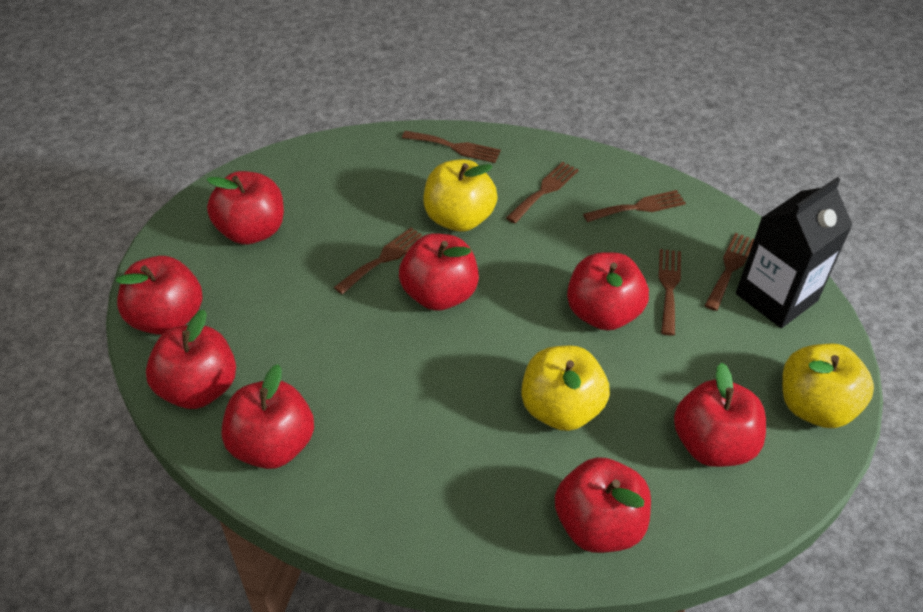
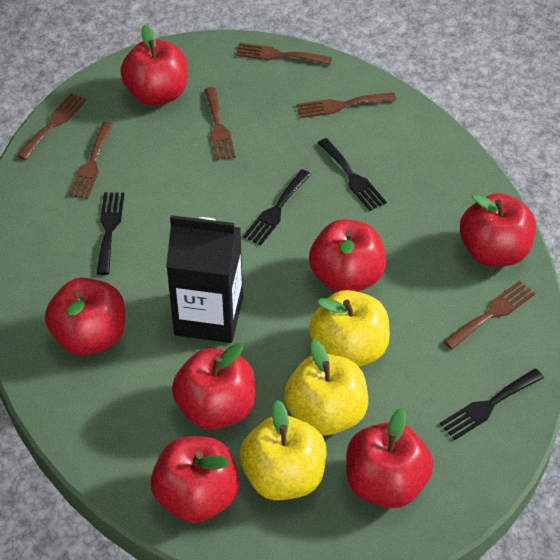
black fork: none = 0 -> [96,192,124,275] [243,169,311,245] [318,138,387,211] [440,368,544,440] = 4
red apple: [116,256,202,335] [146,310,236,409] [207,171,284,245] [222,364,314,469] [399,233,479,311] [555,457,651,553] [567,252,649,331] [674,363,766,467] = 8 -> [45,278,125,355] [120,25,188,106] [151,436,240,523] [172,343,255,430] [309,219,386,292] [346,408,434,508] [460,193,536,266] = 7

